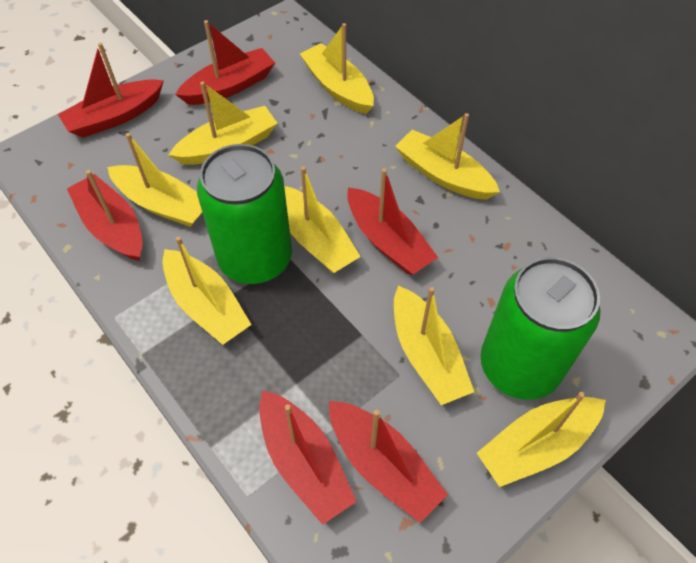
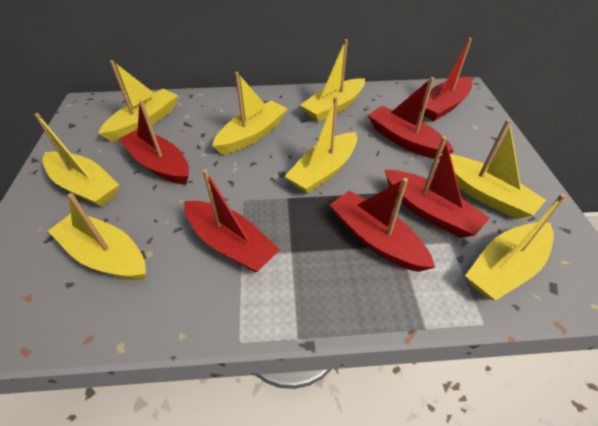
green can: [197,144,292,284] [480,257,601,400] = 2 -> none = 0

